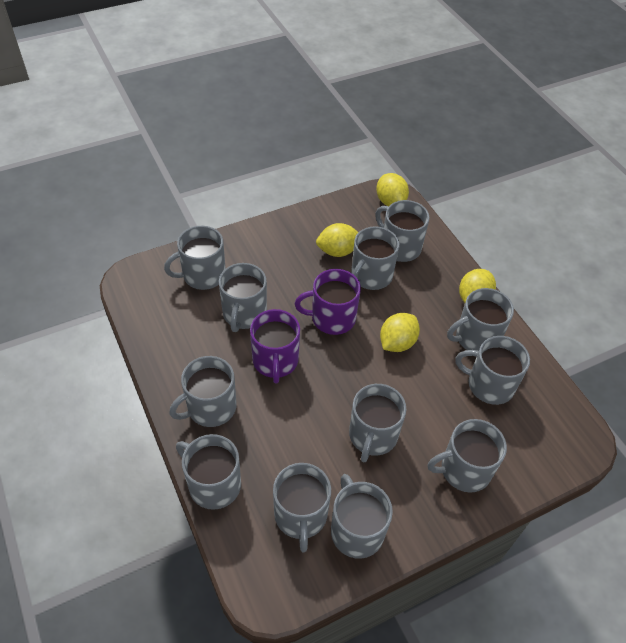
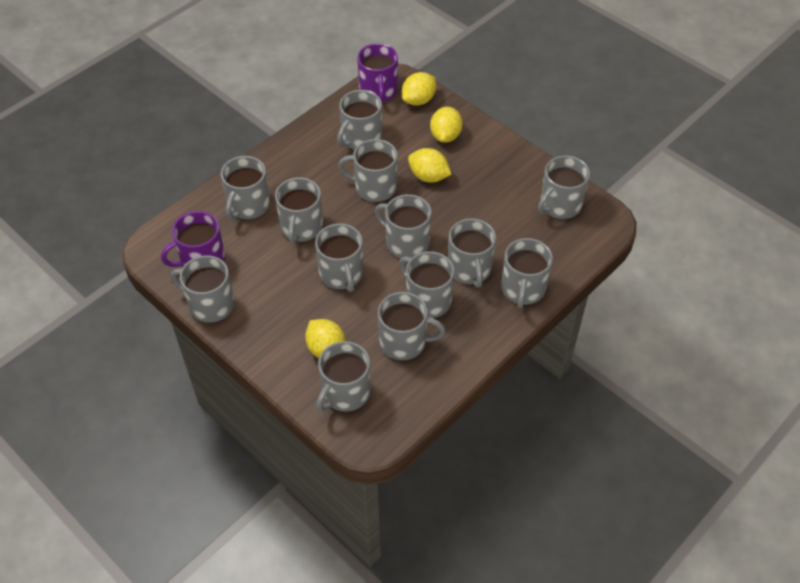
grey mug: [164,226,226,290] [169,356,236,427] [176,434,241,510] [219,263,267,332] [273,463,331,552] [331,474,393,559] [349,384,406,462] [351,226,400,290] [375,200,430,262] [428,419,507,493] [447,288,514,351] [455,336,530,405] = 12 -> [171,255,235,323] [221,156,270,220] [275,177,323,244] [315,223,363,292] [316,341,371,412] [337,90,382,150] [338,139,398,202] [375,194,431,258] [378,292,445,360] [399,251,454,318] [448,218,496,288] [501,238,553,308] [538,156,590,219] = 13

